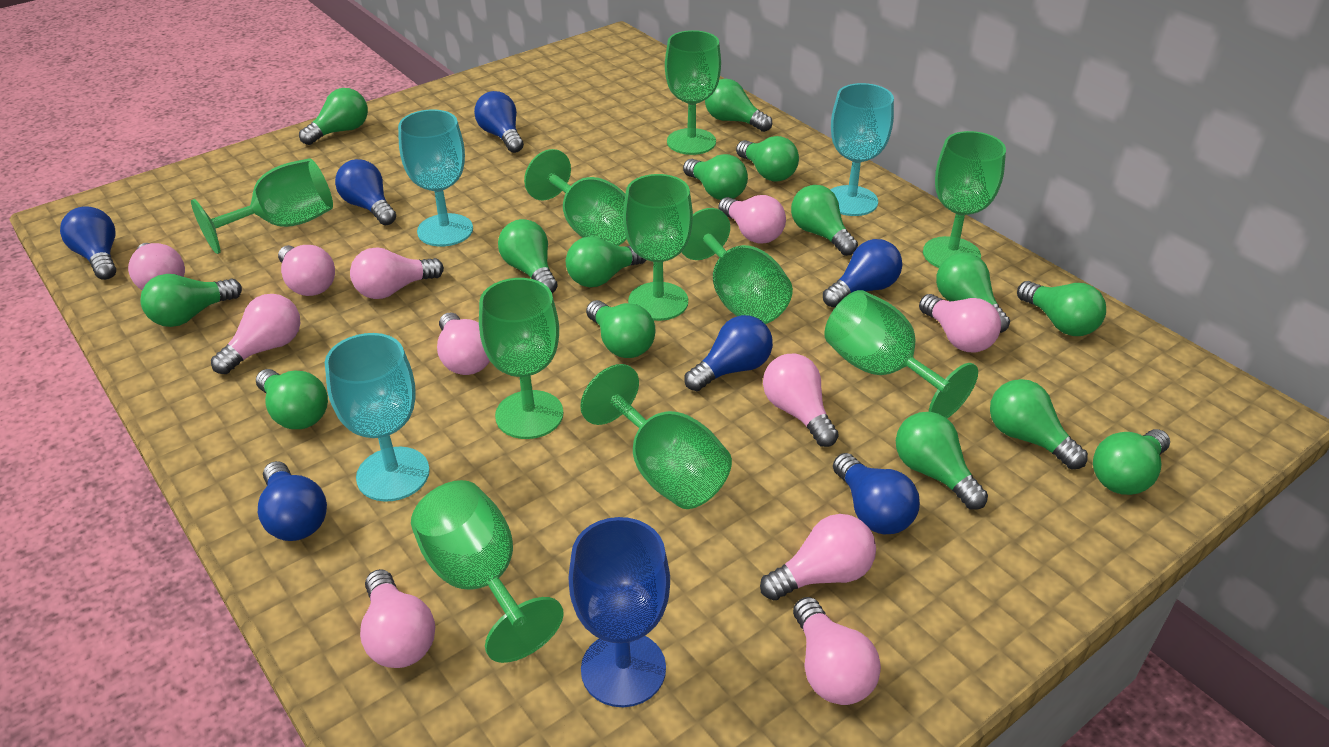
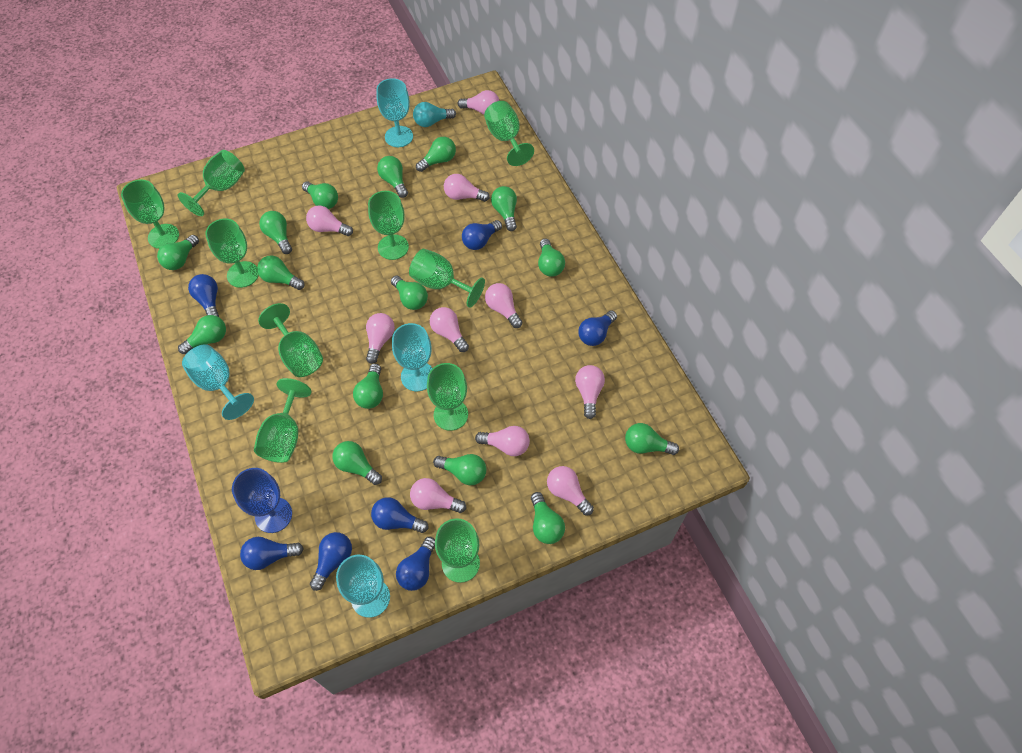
pink light bulb: [128,243,185,290] [211,294,300,374] [278,245,335,296] [350,247,444,299] [360,569,435,668] [437,313,490,375] [718,195,786,244] [760,514,876,600] [763,354,839,447] [793,597,881,705] [919,294,1001,352] = 11 -> [306,205,353,236] [366,313,395,364] [410,478,466,513] [430,307,469,352] [444,174,490,202] [458,90,499,115] [475,426,530,456] [485,283,522,328] [547,466,594,515] [575,365,605,419] = 10
turquoise goblet: [325,333,430,502] [398,110,473,247] [830,83,894,216] = 3 -> [182,344,254,420] [336,555,390,618] [376,78,413,147] [392,323,432,391] = 4
turquoise light bulb: none = 0 -> [413,102,456,127] = 1

